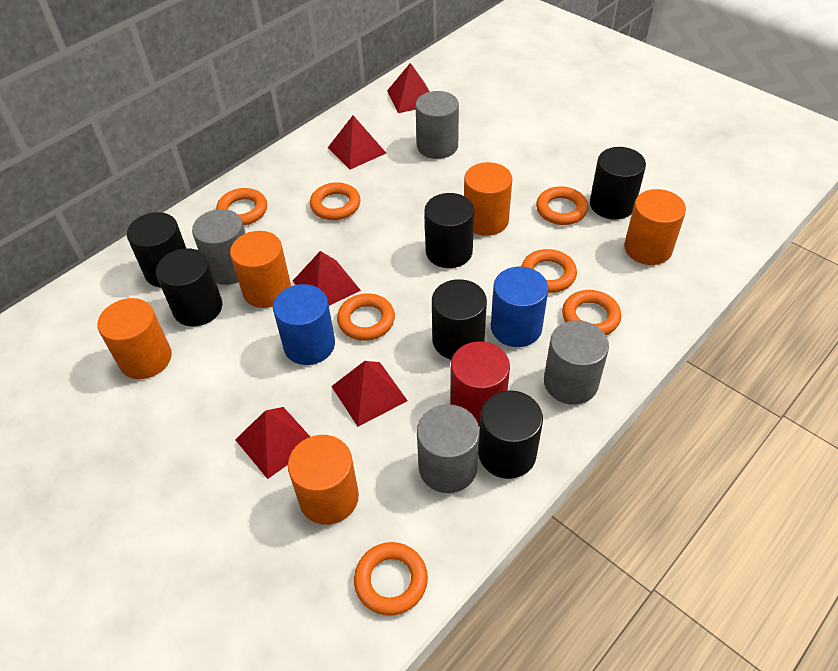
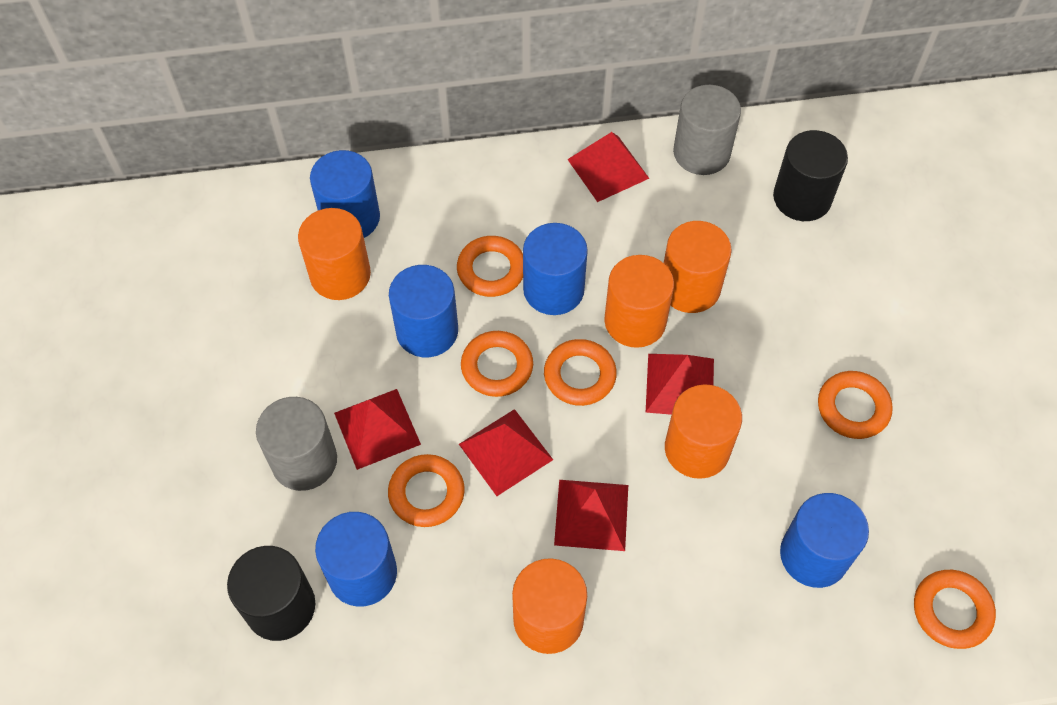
black cylinder: [127,212,186,288] [156,248,223,326] [424,193,474,268] [432,279,487,360] [478,390,543,479] [590,147,646,220] = 6 -> [227,546,315,641] [773,130,848,221] = 2
blue cylinder: [273,284,335,365] [491,267,548,347] = 2 -> [310,150,380,238] [315,512,397,607] [389,265,458,357] [523,223,588,315] [780,493,869,588] = 5
grey cylinder: [192,209,246,285] [415,91,459,159] [417,404,480,493] [544,320,609,405] = 4 -> [256,397,337,491] [673,85,741,175] = 2
orange ring: [216,188,267,226] [310,182,360,220] [337,293,395,341] [354,542,428,616] [521,249,577,293] [536,186,588,225] [562,290,621,335] = 7 -> [388,454,465,527] [457,236,523,297] [461,331,533,397] [544,339,617,406] [818,371,893,439] [914,570,996,649] = 6
red cylinder: [451,341,510,427] = 1 -> none = 0

